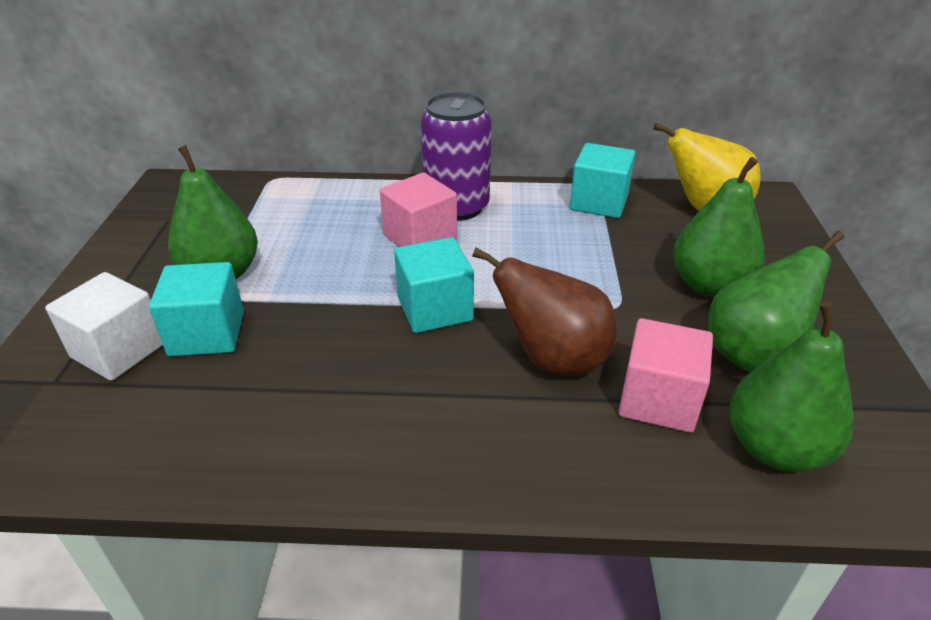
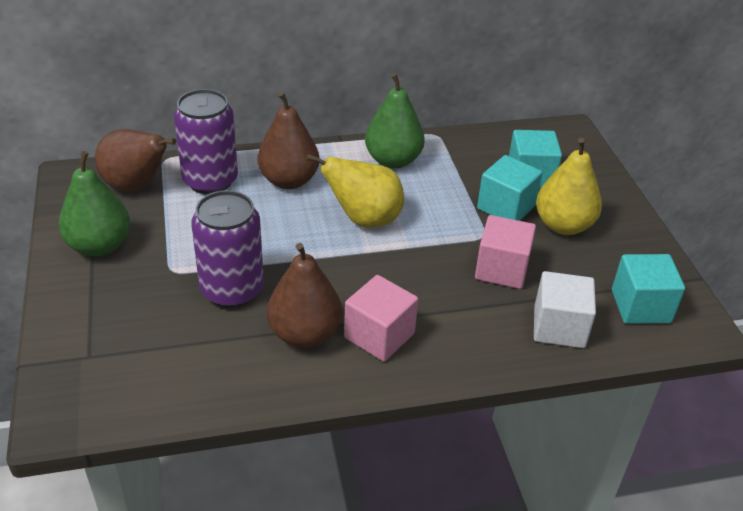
brown pear: [472,248,617,375] = 1 -> [95,129,176,192] [258,92,319,189] [267,243,342,348] = 3
green pear: [168,145,258,279] [673,157,765,297] [708,231,845,372] [729,301,854,472] = 4 -> [59,151,130,256] [365,73,425,169] = 2
purple can: [421,92,492,221] = 1 -> [174,89,238,194] [191,190,264,308] = 2
yellow pear: [653,123,760,211] = 1 -> [306,154,404,227] [536,138,602,235] = 2

